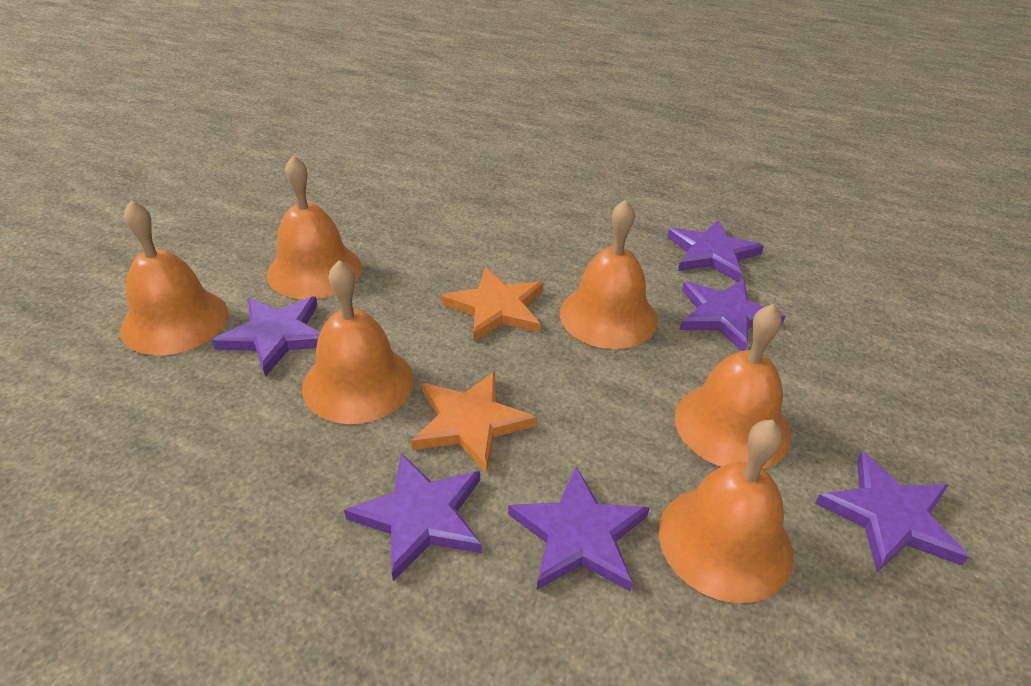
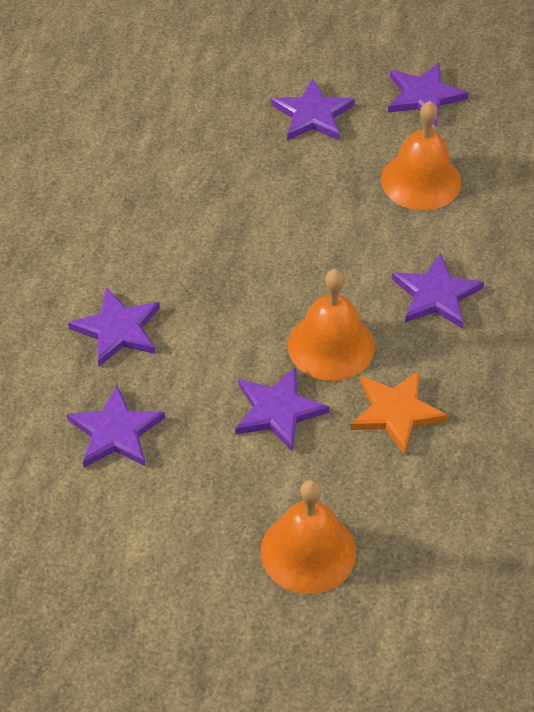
orange bell: [120,200,228,355] [267,155,362,299] [302,260,414,424] [560,199,658,349] [659,419,794,603] [675,304,791,469] = 6 -> [261,480,356,594] [288,269,375,381] [381,101,461,211] = 3
orange star: [411,371,537,474] [441,267,543,341] = 2 -> [350,371,448,455] = 1

